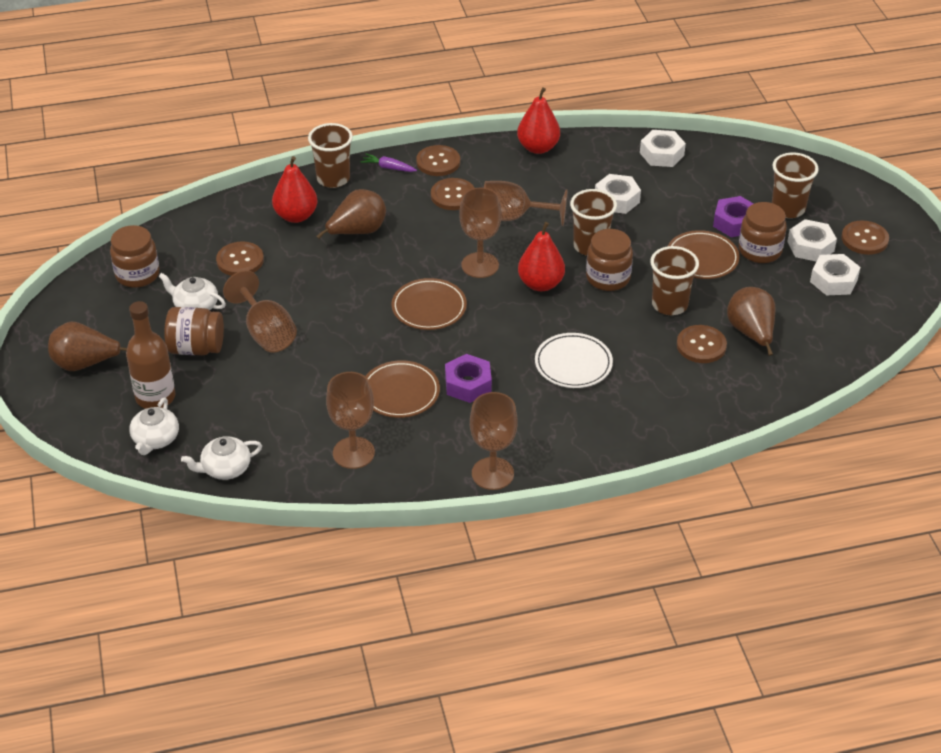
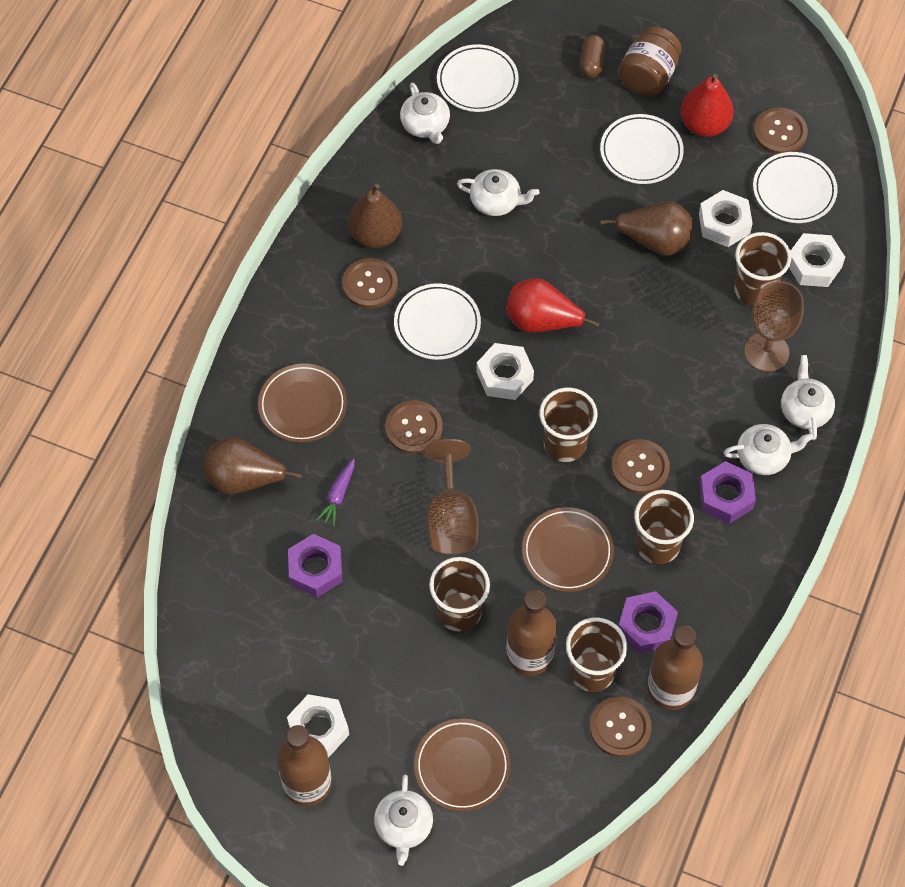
brown bottle: [126,301,175,409] = 1 -> [277,725,332,806] [506,590,557,676] [647,626,703,710] = 3
brown capsule: none = 0 -> [580,35,605,78] = 1
brown cup: [308,123,353,188] [570,189,617,256] [650,246,699,315] [772,152,819,218] = 4 -> [429,557,490,632] [539,388,598,462] [566,617,627,692] [634,490,694,564] [734,232,792,306] = 5
brown goblet: [223,270,297,352] [326,372,375,469] [459,188,502,278] [470,392,518,490] [484,181,568,226] = 5 -> [424,439,479,554] [744,281,804,372] = 2
brown jar: [110,225,160,288] [164,307,224,355] [586,229,633,291] [739,202,787,263] = 4 -> [619,26,682,96] = 1
purple nut: [445,354,492,403] [713,196,754,237] = 2 -> [288,534,343,597] [619,591,678,654] [699,461,756,524] = 3
red pear: [272,156,318,223] [517,87,560,154] [518,222,565,291] = 3 -> [507,278,599,333] [681,74,734,137] = 2
white plate: [535,333,613,388] = 1 -> [394,283,481,360] [437,44,519,112] [600,114,684,184] [753,152,838,223] = 4
white teapot: [129,398,179,455] [158,273,226,310] [181,436,262,480] = 3 -> [374,775,433,866] [400,82,450,144] [457,169,540,216] [724,424,814,475] [781,355,835,440] = 5

